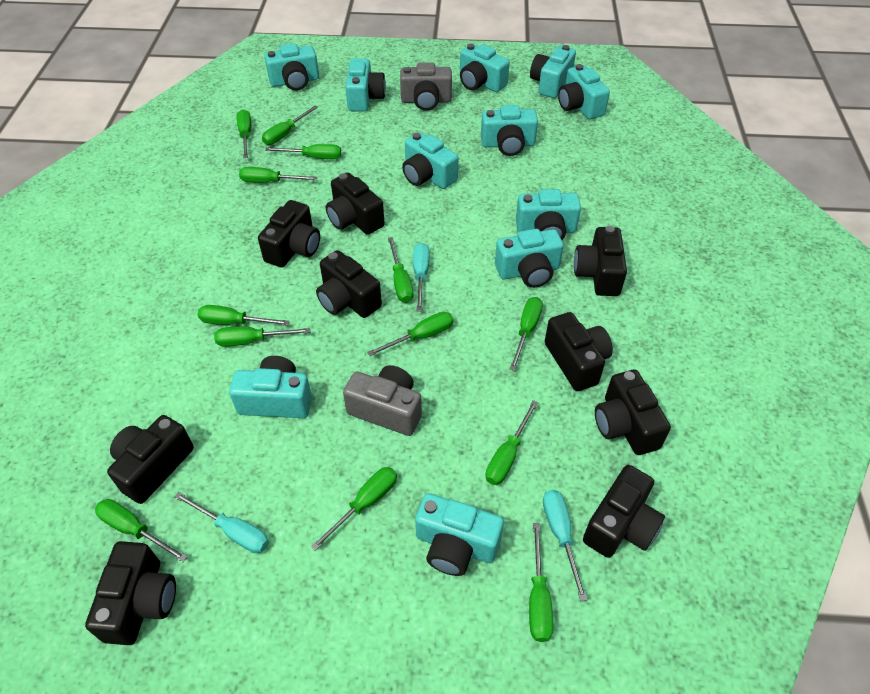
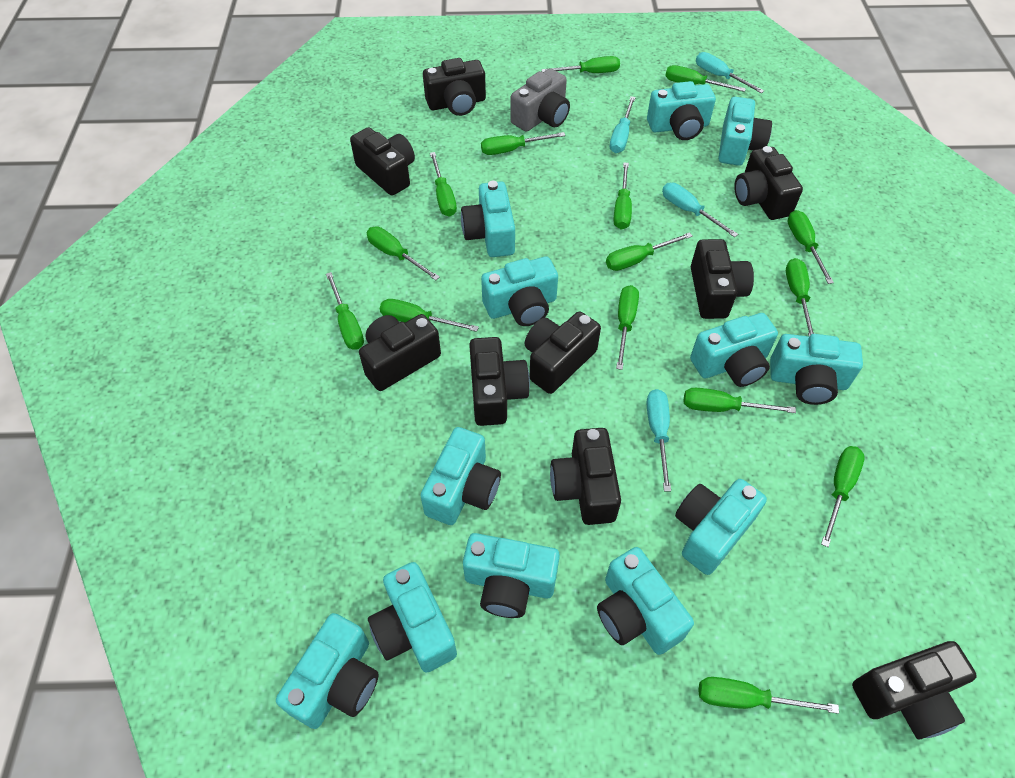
green screwdriver: [95,499,188,562] [197,305,290,325] [214,326,310,347] [237,109,251,158] [239,167,318,183] [262,105,318,145] [265,144,341,159] [311,467,397,551] [367,312,453,356] [388,237,413,303] [486,400,538,485] [510,297,543,371] [529,523,553,642] = 13 -> [326,272,364,350] [366,227,440,280] [380,299,479,332] [430,152,457,216] [481,132,565,155] [541,56,620,73] [606,232,693,271] [614,162,632,230] [616,285,639,370] [665,65,746,92] [684,388,796,413] [698,677,839,714] [786,258,815,337] [787,210,834,284] [821,446,865,547] = 15
grey camera: [343,365,422,436] [400,62,452,111] = 2 -> [511,69,570,132] = 1
turquoise camera: [229,356,312,418] [264,43,319,91] [345,58,386,112] [402,132,459,189] [415,493,504,576] [460,44,510,92] [481,105,538,156] [495,229,564,288] [516,189,581,240] [530,45,576,98] [558,64,610,119] = 11 -> [276,613,379,729] [368,562,457,673] [420,427,501,525] [461,181,515,257] [463,533,560,618] [481,256,558,326] [597,547,694,655] [647,81,716,140] [675,479,767,575] [690,313,778,387] [718,97,772,166] [770,334,863,405] = 12
turquoise screwdriver: [174,492,269,553] [413,243,429,311] [543,490,588,601] = 3 -> [610,96,636,153] [647,389,671,491] [662,183,738,237] [696,52,764,93] = 4

